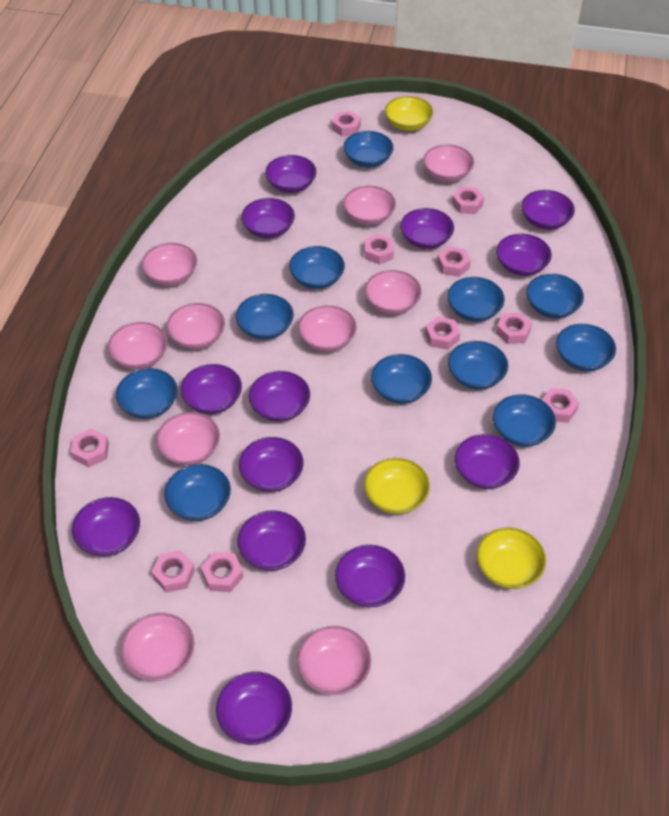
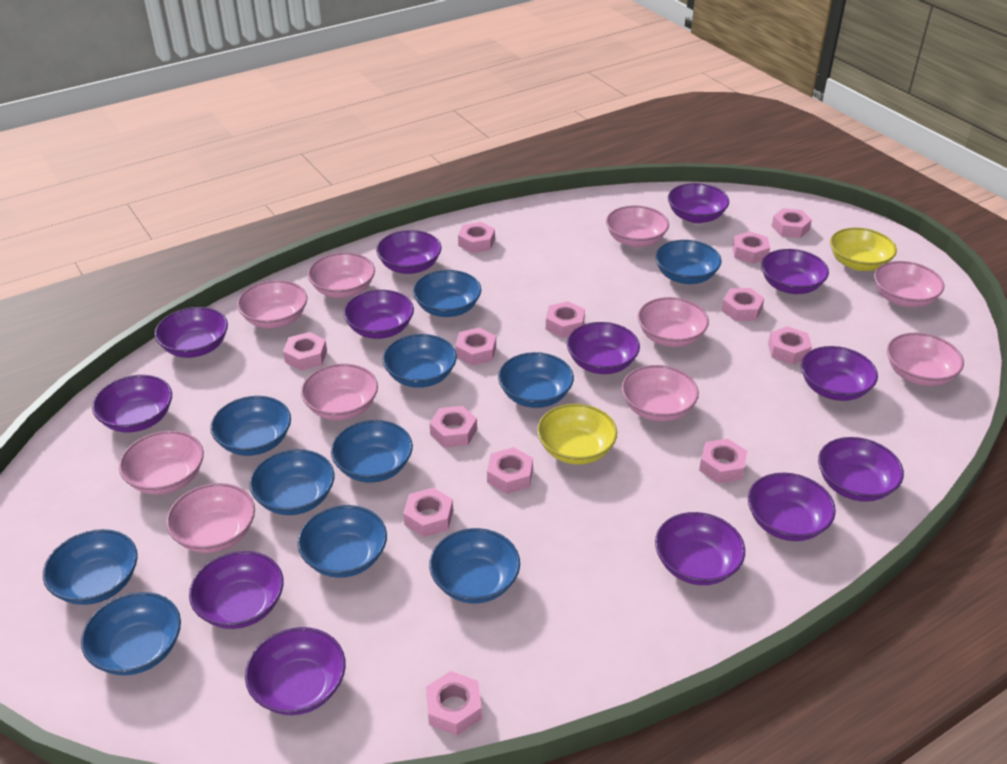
pink nut: [71,429,109,467] [152,550,195,593] [201,552,244,592] [332,111,361,136] [364,234,394,265] [425,317,461,350] [437,246,471,277] [452,187,484,214] [496,312,532,344] [542,388,579,423] = 10 -> [283,332,327,371] [403,488,453,537] [426,671,482,736] [430,406,477,448] [455,327,496,366] [458,222,495,253] [487,447,533,494] [546,301,585,338] [699,439,747,484] [721,288,764,321] [732,231,770,264] [768,326,812,365] [771,208,812,238] = 13
yellow bowl: [364,458,430,515] [385,96,433,131] [476,528,546,589] = 3 -> [537,404,617,465] [830,228,897,271] = 2

